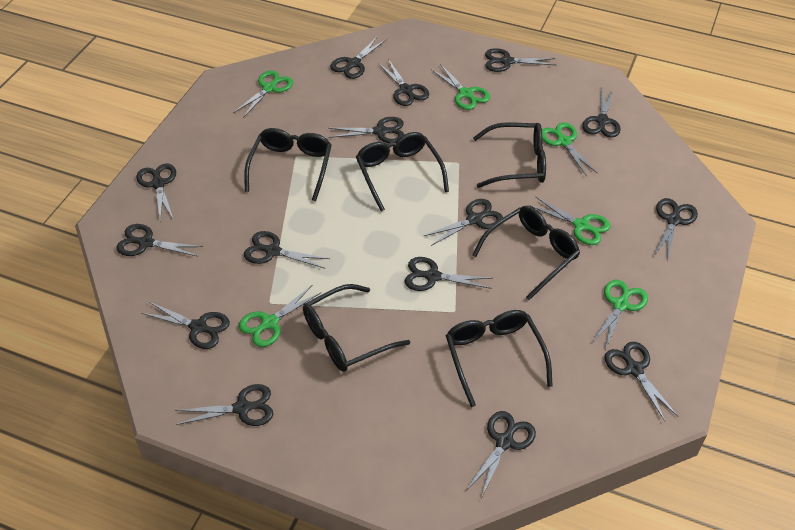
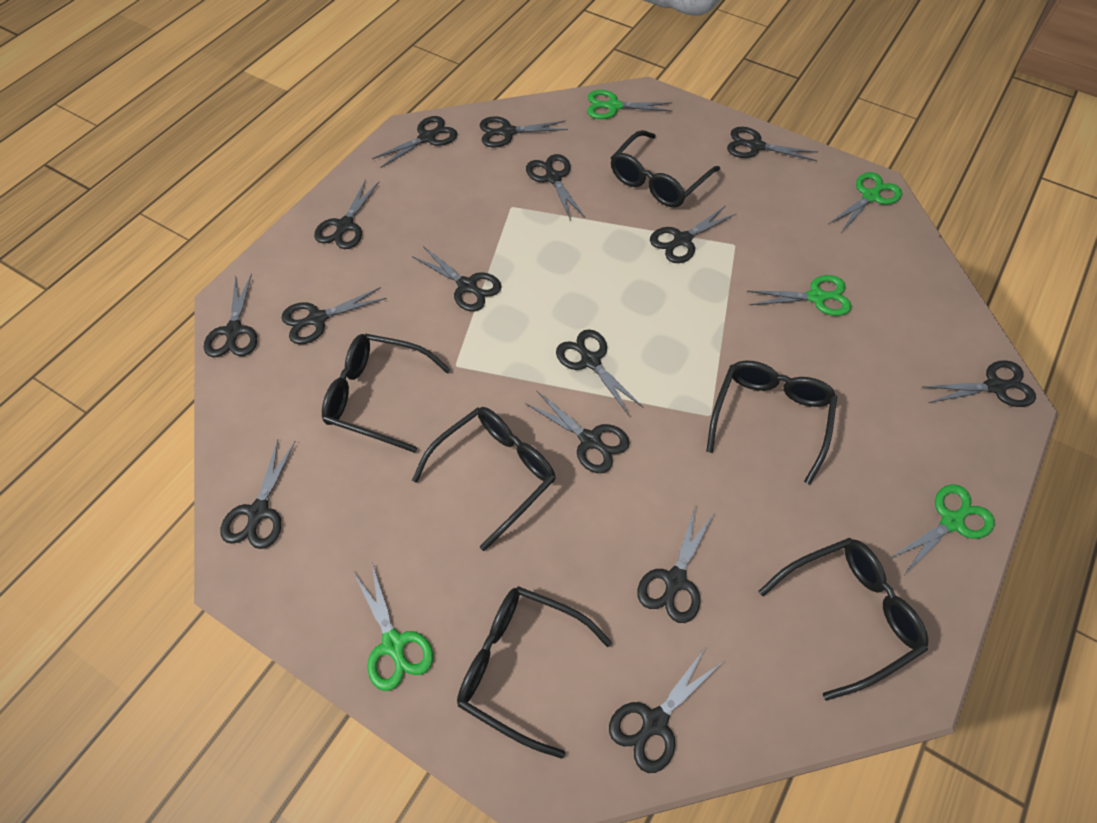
green scissors: [233,70,293,118] [239,285,322,347] [431,64,490,110] [529,196,610,245] [542,123,598,177] [591,280,648,350] = 6 -> [354,563,433,691] [587,90,673,119] [747,275,852,316] [829,172,902,233] [891,484,995,574] = 5

